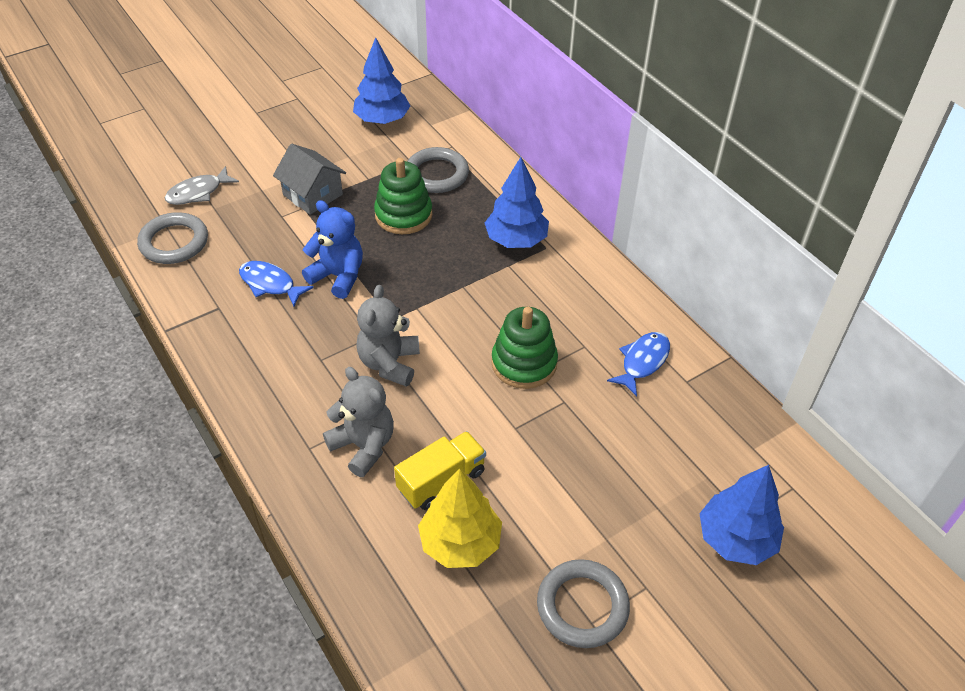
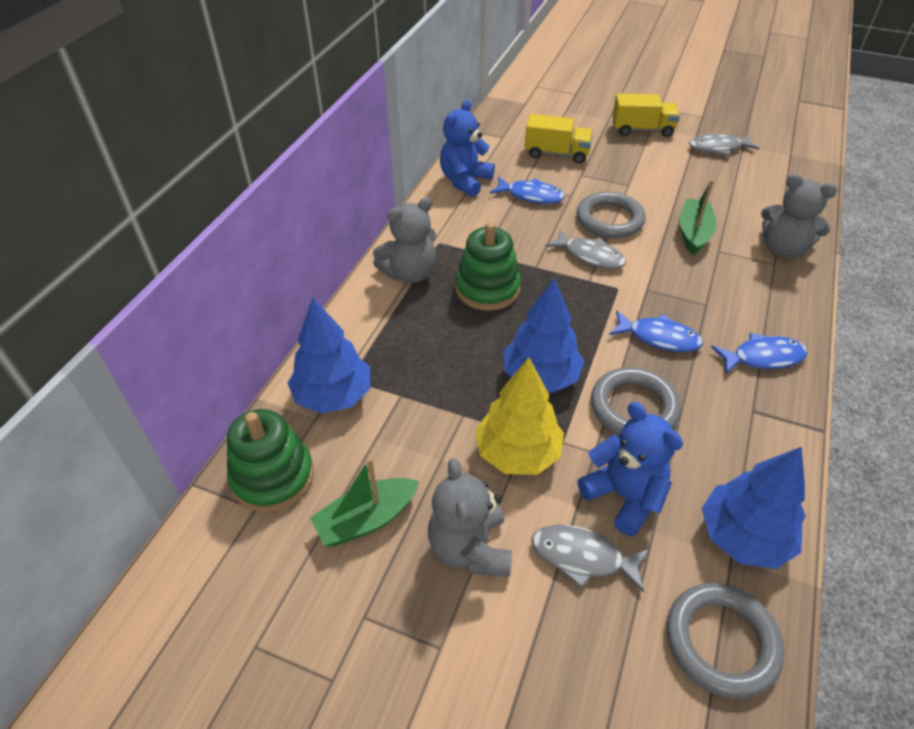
blue fish: [239,261,314,306] [607,332,670,397] = 2 -> [490,177,565,204] [609,311,703,352] [711,333,807,374] = 3
blue teddy bear: [302,200,363,299] = 1 -> [440,100,495,197] [578,402,683,536] = 2
green boat: none = 0 -> [310,457,419,546] [679,179,716,255] = 2
grey fish: [165,166,239,205] = 1 -> [532,525,649,592] [545,229,626,269] [689,134,759,156] = 3
grey house: [273,144,346,215] = 1 -> none = 0
grey teddy bear: [323,367,394,477] [356,284,420,387] = 2 -> [373,197,436,283] [428,458,512,577] [761,174,837,258] = 3
yellow truck: [394,431,486,510] = 1 -> [524,114,593,164] [612,94,680,137] = 2

